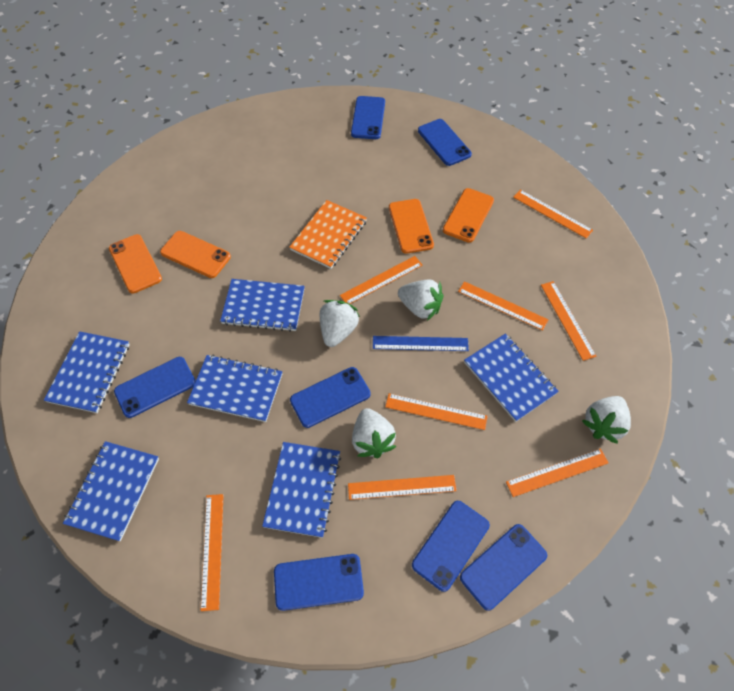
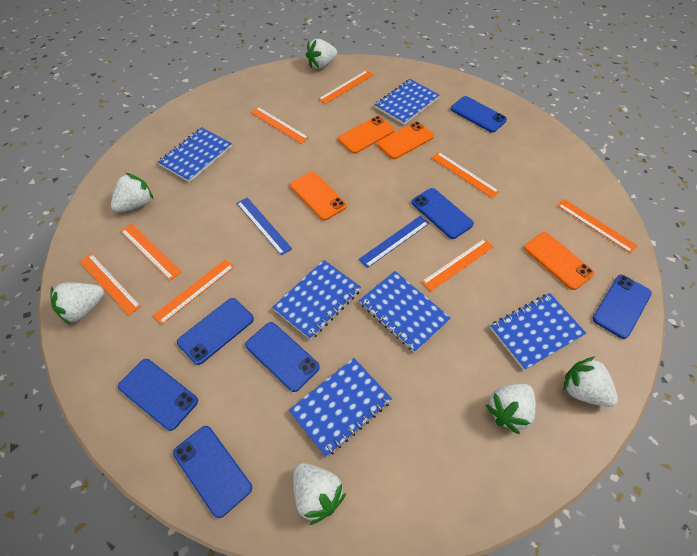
blue ruler: [373,336,469,351] = 1 -> [237,197,292,256] [359,216,429,268] = 2
orange notebook: [289,200,367,269] = 1 -> none = 0
white strawberry: [320,300,360,347] [352,408,396,458] [398,280,443,321] [582,396,631,444] = 4 -> [50,283,104,325] [111,173,153,212] [293,463,346,525] [306,39,337,69] [486,384,536,435] [563,356,618,407] = 6

